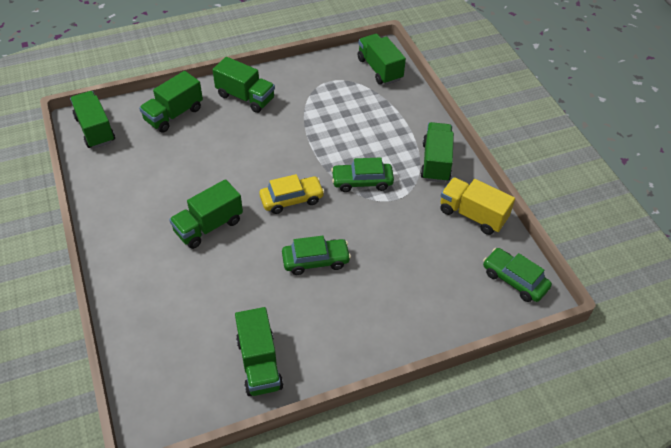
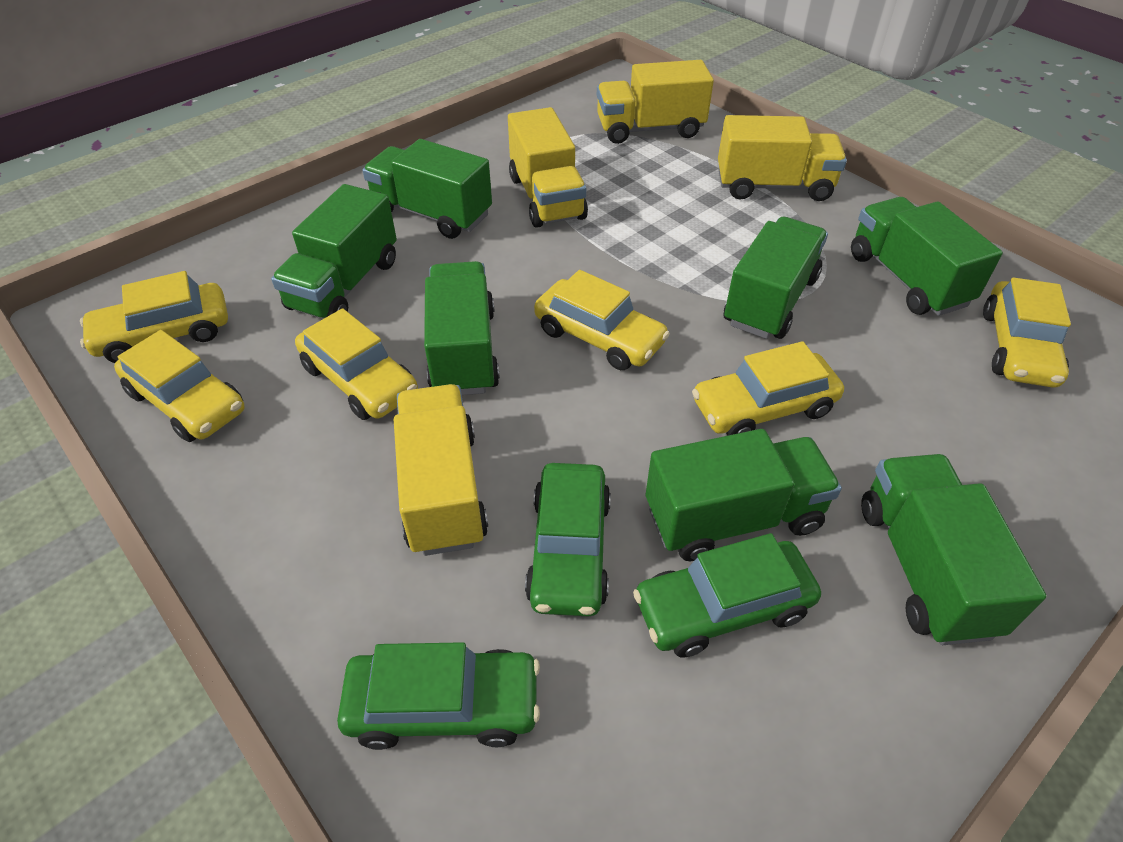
yellow car: [259,174,325,214] = 1 -> [80,271,228,363] [114,330,245,442] [295,308,418,420] [534,270,670,370] [692,341,844,436] [983,277,1071,388] = 6
yellow truck: [440,177,515,235] = 1 -> [394,384,488,556] [508,107,588,228] [597,60,714,144] [718,115,847,201] = 4

